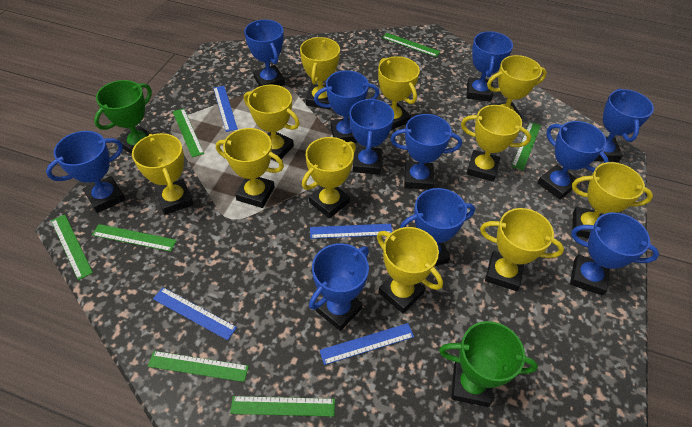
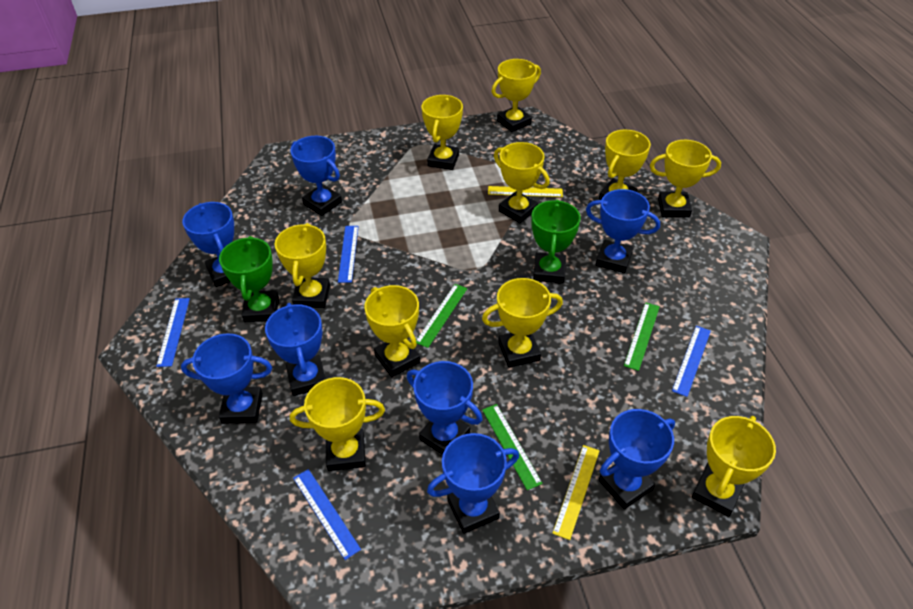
blue trophy: [46,131,125,213] [244,20,285,86] [309,243,369,331] [314,70,379,142] [349,98,394,175] [390,114,462,190] [400,188,475,266] [467,31,513,102] [538,121,609,200] [570,212,659,296] [594,89,654,162] = 11 -> [181,333,272,424] [182,202,234,287] [265,303,326,396] [290,136,342,216] [407,361,483,455] [427,433,519,534] [586,189,660,273] [599,409,675,509] = 8
green ruler: [51,214,93,280] [92,224,177,252] [148,351,249,382] [173,108,204,157] [230,396,335,417] [382,33,440,57] [511,122,541,170] = 7 -> [416,284,468,348] [482,404,543,490] [624,302,660,371] = 3
yellow ruler: none = 0 -> [488,186,563,197] [552,445,600,540] = 2
yellow trophy: [132,133,194,215] [216,128,284,208] [244,85,300,162] [300,37,340,109] [302,137,356,218] [377,227,443,313] [378,56,420,130] [461,105,531,182] [480,208,564,291] [487,55,547,119] [572,162,653,239] = 11 -> [275,223,330,308] [290,377,385,471] [364,285,420,377] [421,95,463,170] [482,278,563,368] [492,59,541,132] [494,142,550,223] [599,130,651,200] [650,140,721,218] [692,416,776,517] = 10

